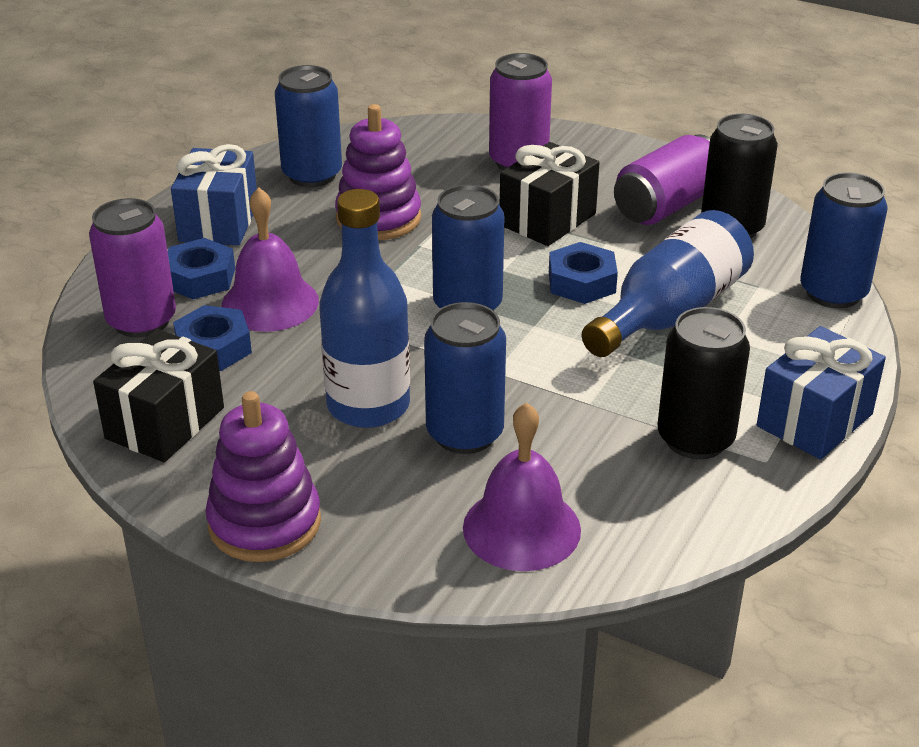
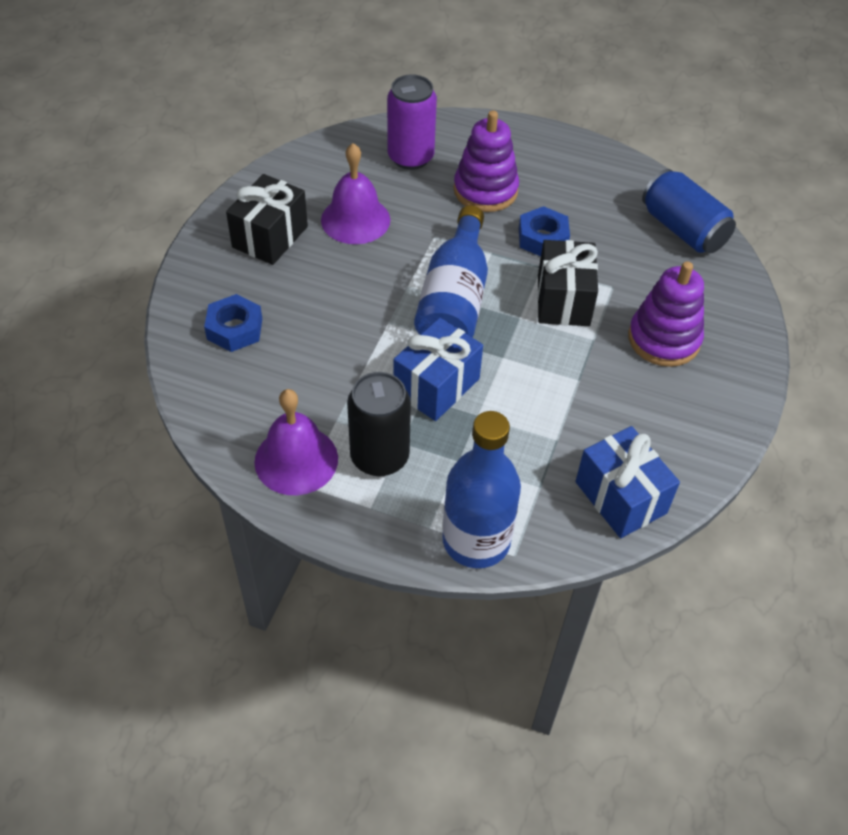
black can: [658,307,750,459] [701,114,778,238] = 2 -> [347,372,411,476] = 1
blue can: [275,65,342,187] [424,302,506,454] [432,185,505,311] [800,173,887,308] = 4 -> [642,169,736,253] = 1
blue nut: [168,238,235,299] [173,305,252,371] [549,242,618,304] = 3 -> [204,294,262,352] [519,206,570,256] = 2
purple can: [89,198,176,337] [489,53,552,170] [614,134,710,225] = 3 -> [387,74,437,170] = 1

